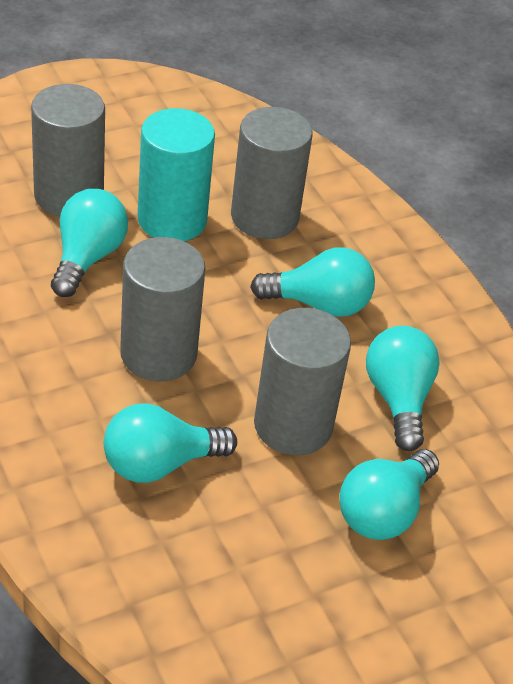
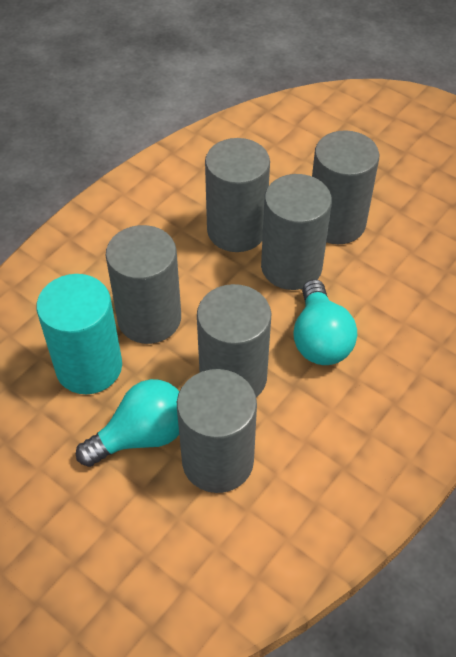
grey cylinder: [31,84,105,217] [120,237,205,381] [231,107,313,239] [254,308,351,455] = 4 -> [105,225,181,344] [177,369,257,493] [197,284,272,397] [205,138,270,252] [261,174,332,290] [312,130,379,244] = 6
turquoise light bulb: [51,189,128,297] [104,403,237,483] [250,247,375,317] [340,449,439,540] [366,326,440,451] = 5 -> [76,379,179,467] [293,279,357,365] = 2

